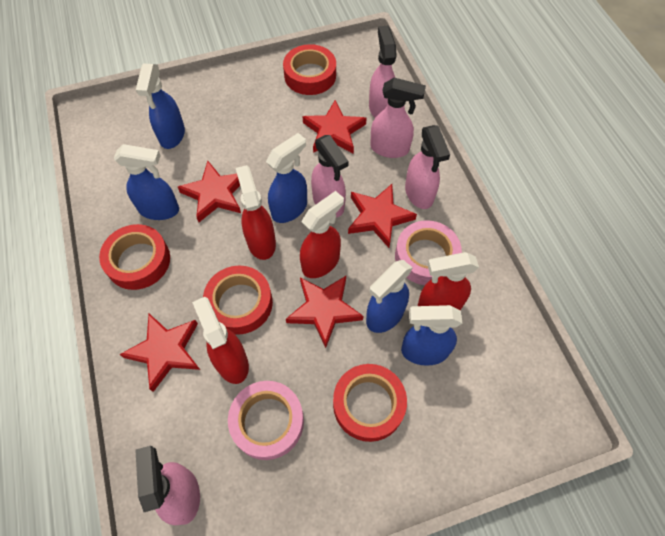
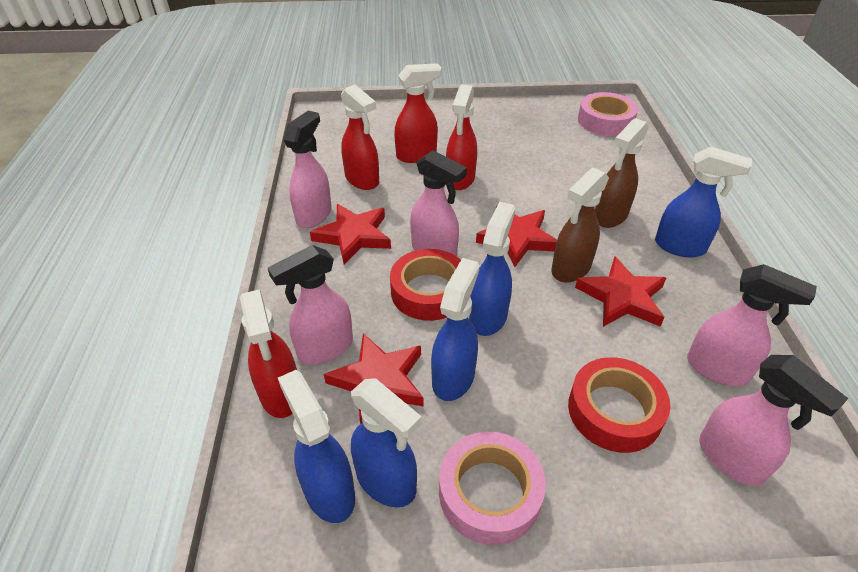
brown spray bottle: none = 0 -> [552,167,609,283] [595,118,649,228] = 2
red star: [120,314,200,392] [178,161,241,222] [286,276,364,348] [303,100,367,154] [348,184,417,248] = 5 -> [310,204,391,265] [324,333,424,424] [476,205,557,267] [575,256,666,327] = 4
red tape: [99,224,170,290] [203,265,273,335] [283,44,336,95] [333,364,407,442] = 4 -> [390,249,461,321] [568,357,670,453] = 2

